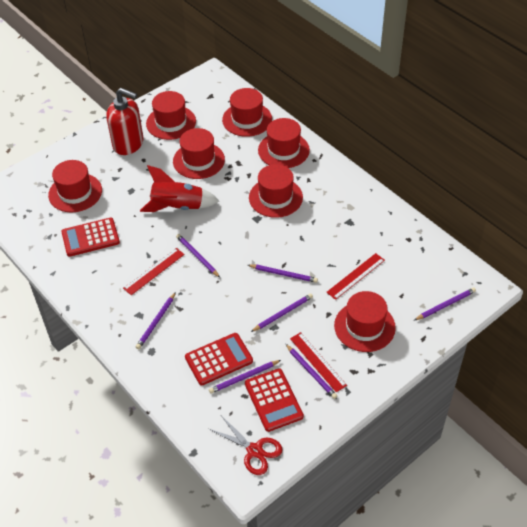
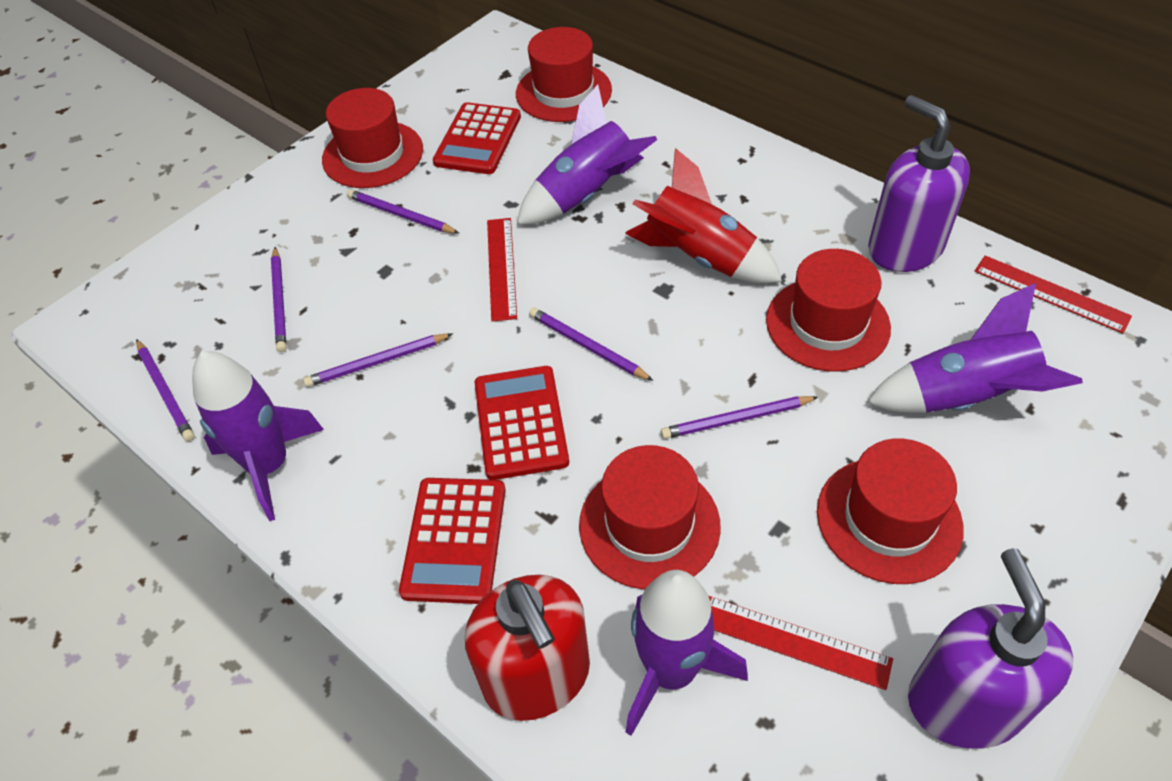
purple pencil: [136,292,176,349] [176,234,220,278] [209,360,281,394] [248,265,318,283] [251,294,313,332] [286,344,337,399] [415,288,476,320] = 7 -> [136,339,195,441] [271,247,286,352] [303,333,453,387] [347,189,459,233] [529,308,654,381] [661,396,818,439] = 6
purple rocket: none = 0 -> [192,351,324,521] [517,85,658,225] [626,570,748,736] [867,283,1083,413] = 4
purple soap dispenser: none = 0 -> [868,95,970,272] [908,548,1073,749] = 2
red hat: [48,160,102,212] [146,91,196,140] [173,128,225,179] [222,88,272,137] [249,164,303,218] [258,118,310,168] [334,291,396,352] = 7 -> [322,88,423,188] [516,27,612,122] [579,445,721,589] [766,249,891,372] [817,438,964,584] = 5
red scissors: [209,417,282,475] = 1 -> none = 0

